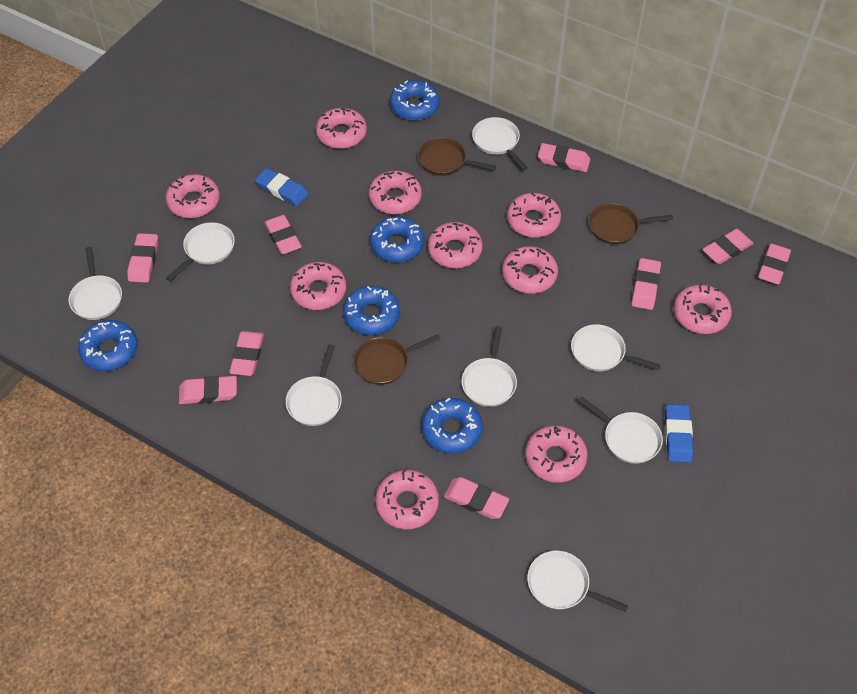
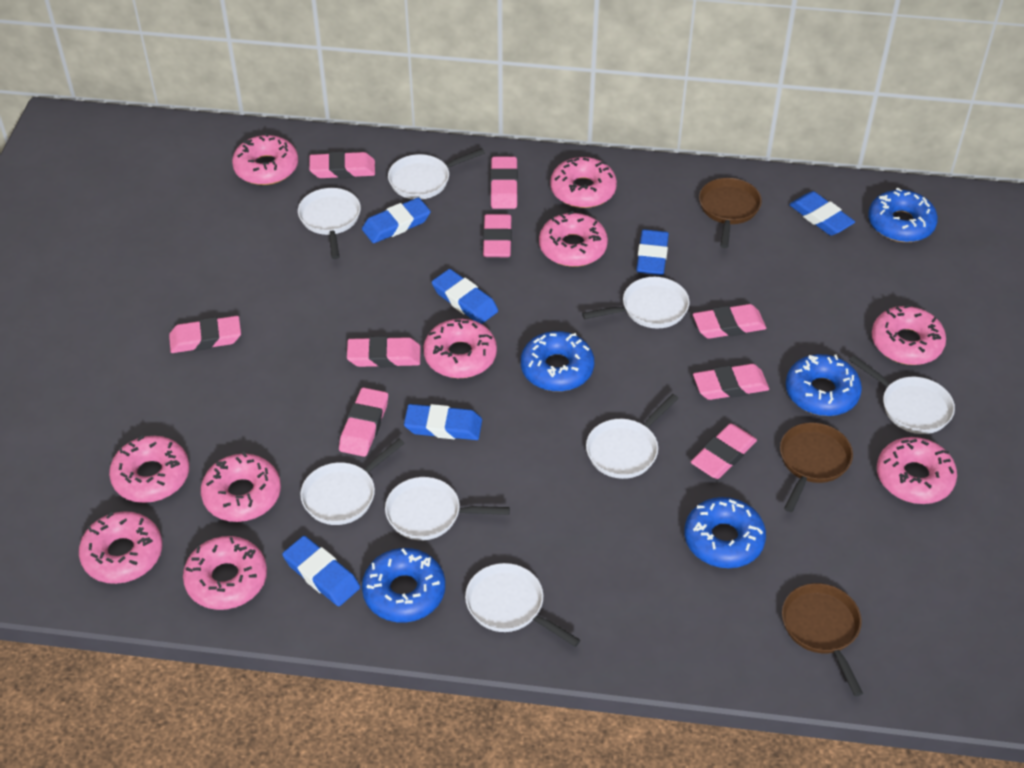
blue eraser: [255,168,308,206] [665,404,693,463] = 2 -> [282,536,360,606] [362,198,431,243] [404,404,482,440] [432,269,498,324] [636,229,669,275] [789,191,855,235] = 6

